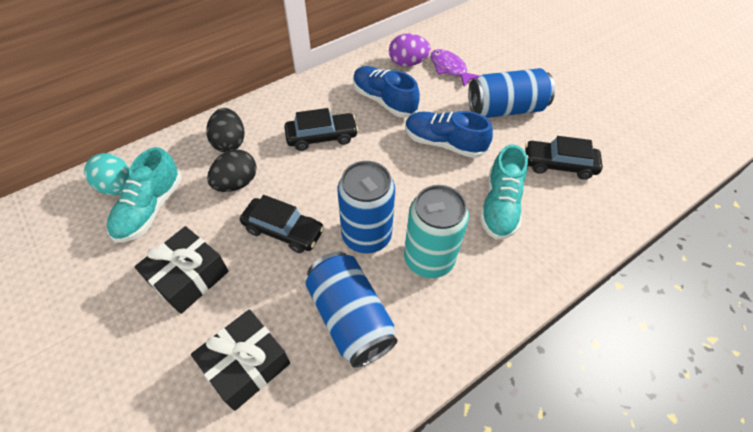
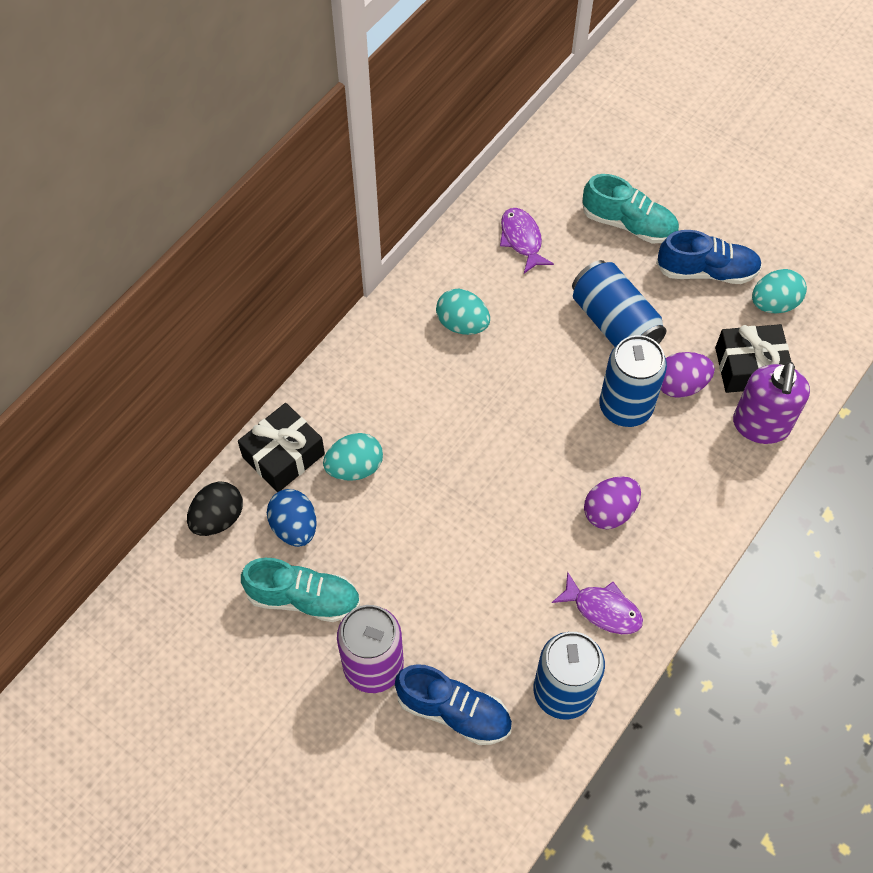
black car: [240,195,325,253] [284,108,358,151] [525,136,603,180] = 3 -> none = 0
black egg: [207,108,244,152] [207,149,257,192] = 2 -> [187,481,243,536] = 1
blue egg: none = 0 -> [267,489,317,547] = 1
purple can: none = 0 -> [337,605,404,693] = 1
purple egg: [389,33,431,67] = 1 -> [584,476,641,529] [661,352,715,398] = 2
purple fish: [430,49,480,87] = 1 -> [500,208,554,273] [552,572,643,634] = 2
purple soap dispenser: none = 0 -> [733,362,810,444] = 1
turquoise can: [404,185,469,278] = 1 -> none = 0
turquoise egg: [84,153,130,195] = 1 -> [323,433,383,481] [436,289,490,335] [752,269,807,313] = 3

